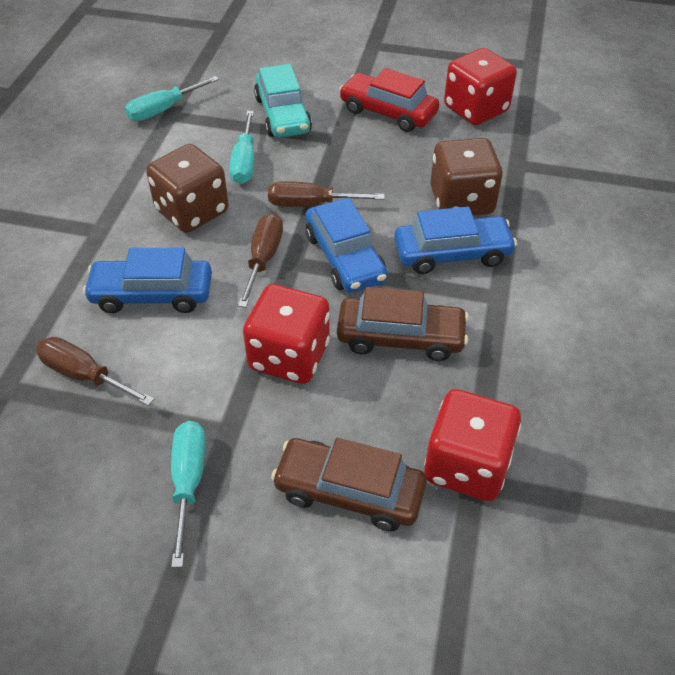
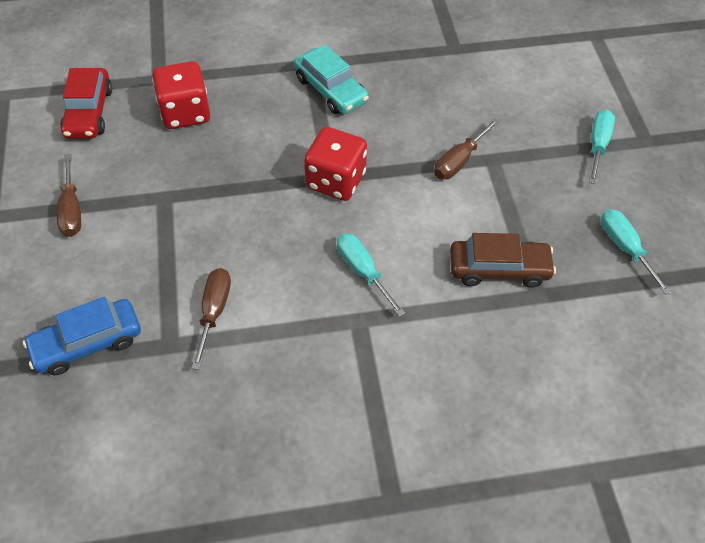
blue car: [83,248,212,313] [305,198,388,293] [394,207,517,274] = 3 -> [23,297,141,375] = 1
brown car: [271,438,427,531] [337,287,469,361] = 2 -> [450,233,556,288] = 1
brown dice: [146,144,229,233] [430,138,503,216] = 2 -> none = 0
red dice: [243,284,330,384] [424,389,521,501] [444,48,517,125] = 3 -> [152,61,210,129] [304,127,367,201] = 2

